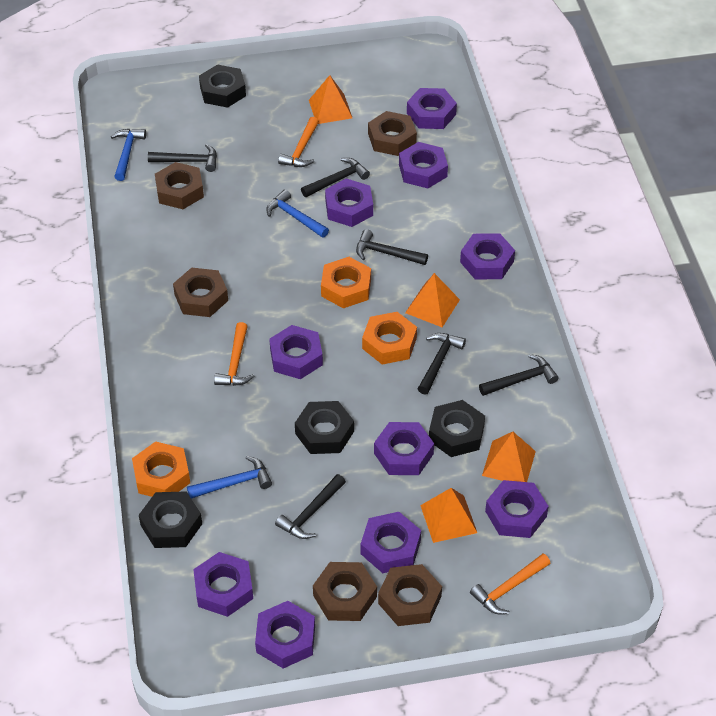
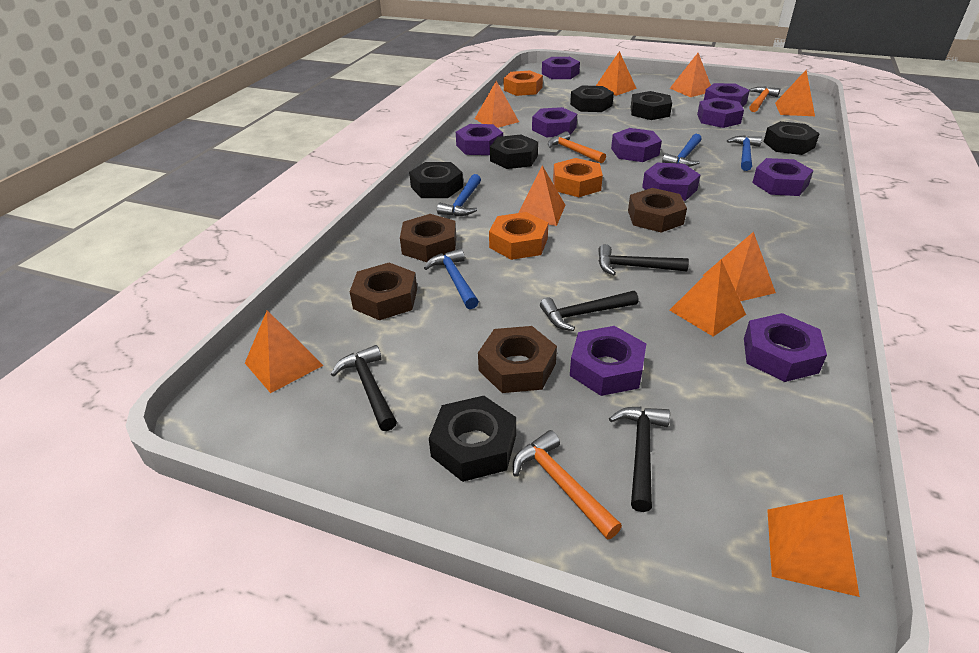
black hammer: [148,144,217,172] [275,474,346,539] [301,158,370,197] [356,229,428,265] [418,333,466,395] [479,354,559,396] = 6 -> [331,345,397,431] [540,291,638,331] [598,244,689,275] [609,407,670,512] = 4
black nut: [139,491,202,548] [199,64,246,108] [295,401,354,454] [429,400,485,457] = 4 -> [409,162,463,198] [429,396,516,482] [490,134,538,169] [570,85,614,112] [631,91,672,120] [764,121,820,155] = 6
blue hammer: [111,129,146,181] [187,456,272,499] [266,190,329,238] = 3 -> [424,248,479,309] [437,174,481,216] [662,134,702,167] [727,135,762,171] = 4
brown nut: [155,162,204,209] [173,268,228,317] [313,562,377,621] [368,111,417,156] [378,564,442,626] = 5 -> [350,263,417,320] [400,214,456,262] [478,326,557,393] [628,188,687,233] = 4
orange pyramid: [309,75,352,124] [405,273,460,327] [420,488,477,543] [482,432,536,482] = 4 -> [245,311,324,393] [475,81,519,128] [518,165,565,226] [596,51,637,96] [670,53,711,97] [670,259,746,336] [703,232,776,301] [767,494,860,597] [775,70,815,116] = 9

